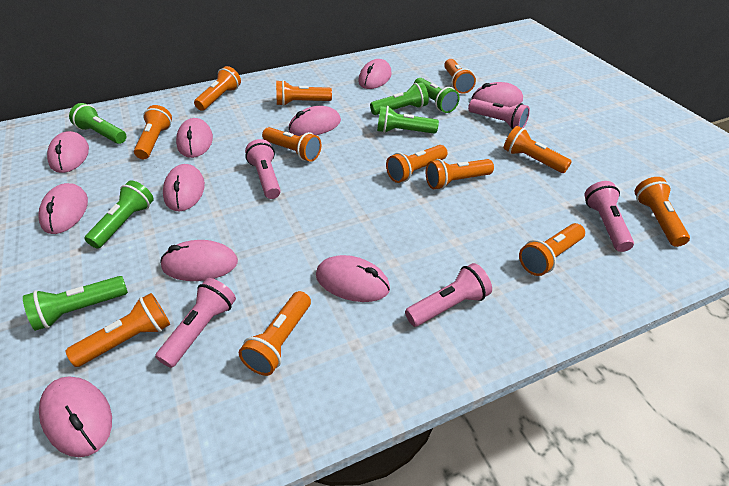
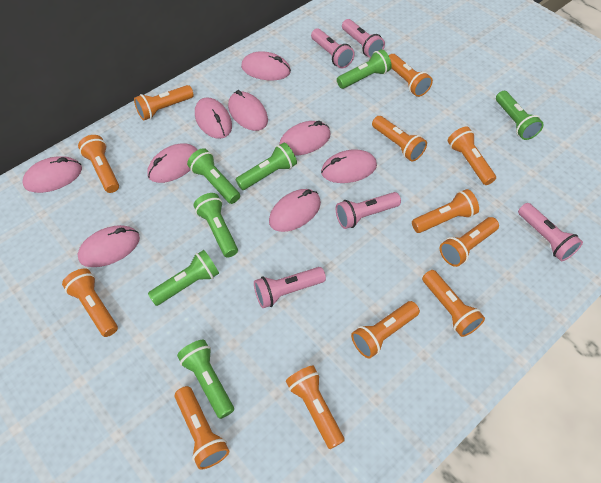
green flashlight: [23,276,128,331] [69,103,126,144] [84,180,154,249] [370,82,429,115] [377,106,439,134] [414,78,459,113] = 6 -> [148,250,219,306] [177,340,234,419] [187,148,240,204] [193,193,238,258] [236,142,297,190] [337,49,392,89] [496,91,544,140] = 7
pink mouse: [39,183,88,234] [39,377,112,457] [47,131,89,173] [160,240,238,281] [163,164,205,211] [176,118,213,158] [288,106,341,136] [316,255,390,302] [358,59,392,89] [472,82,523,107] = 10 -> [23,156,82,193] [78,225,140,267] [147,143,197,183] [195,97,232,139] [228,90,268,131] [241,51,291,80] [269,189,321,232] [279,121,331,156] [321,149,377,183] = 9

